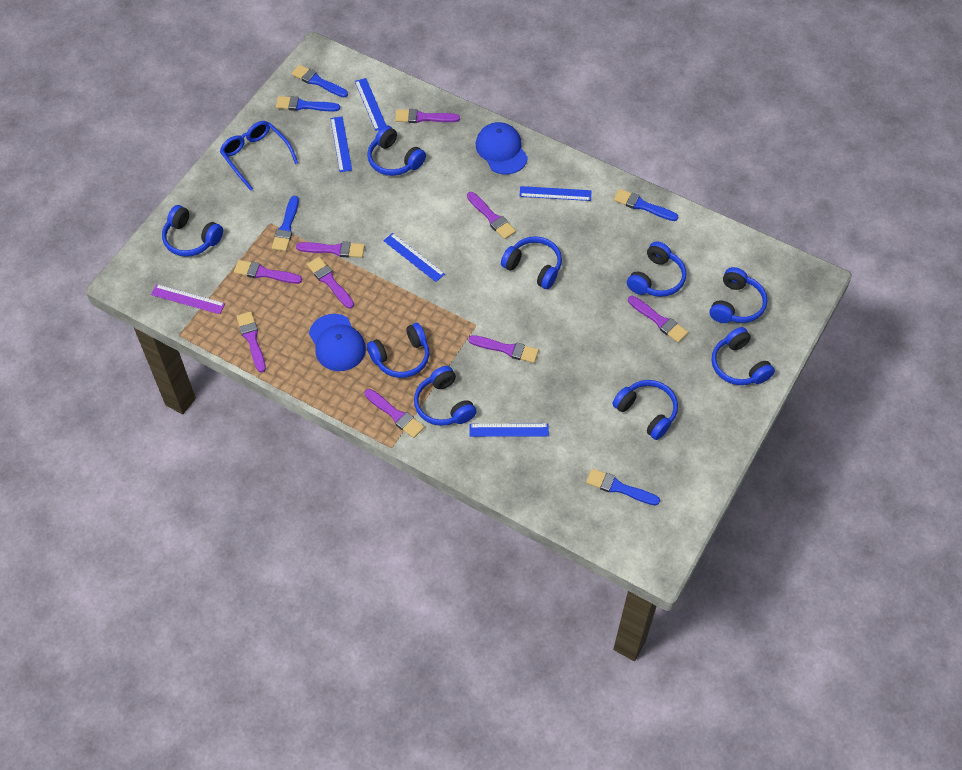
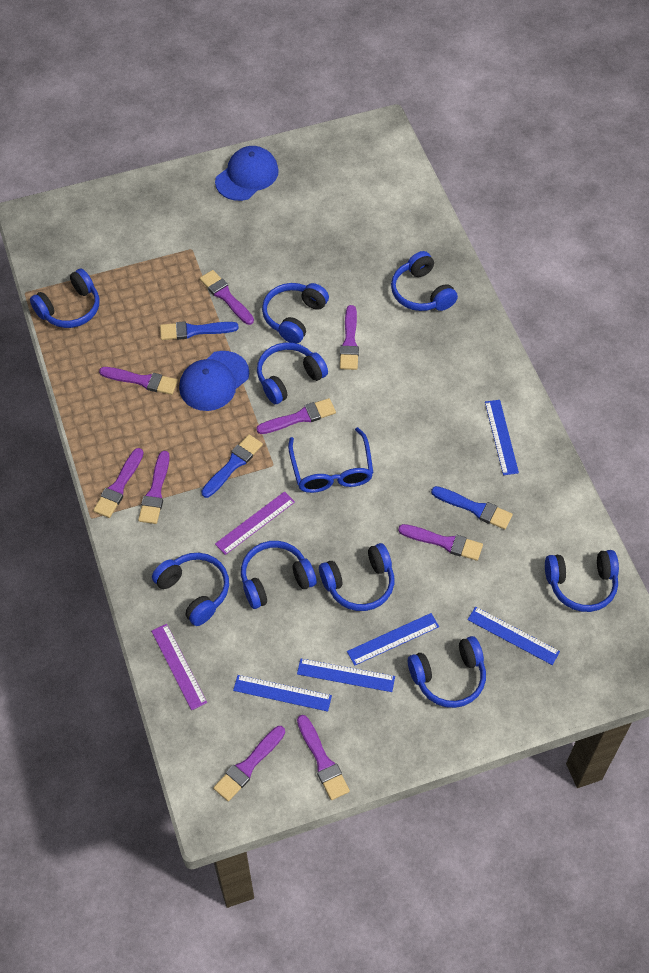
blue brush: [272,196,299,251] [276,96,340,111] [291,65,348,97] [586,469,660,505] [614,189,678,221] = 5 -> [160,321,239,340] [201,434,263,498] [431,486,513,529] = 3
purple ruler: [151,284,225,314] = 1 -> [151,624,207,710] [215,491,295,555] = 2

